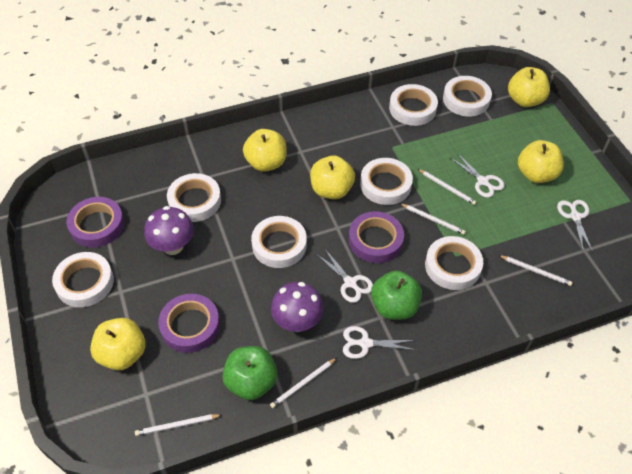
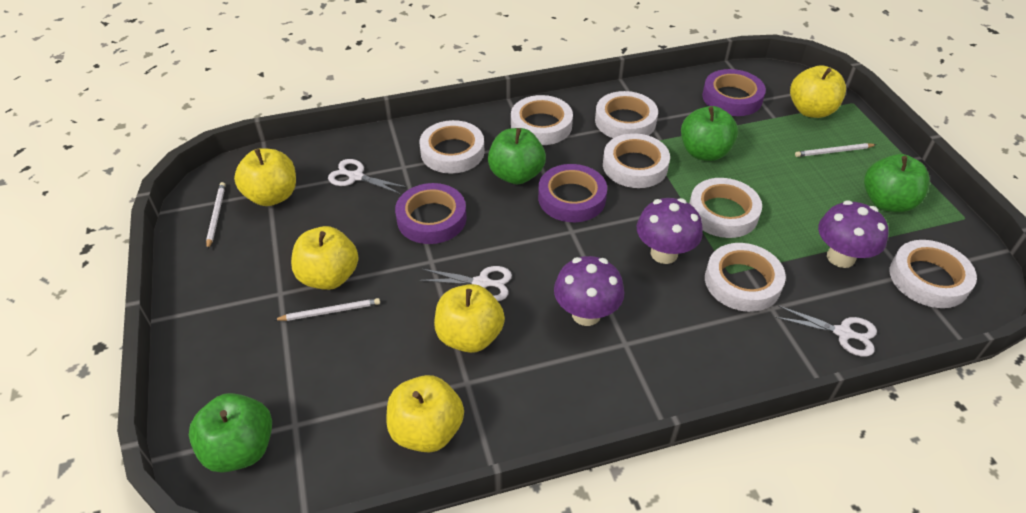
green apple: [222,346,278,400] [371,270,422,320] = 2 -> [189,393,272,473] [488,128,546,184] [681,106,738,161] [864,154,930,212] = 4
purple mushroom: [144,206,194,255] [271,282,324,332] = 2 -> [554,256,624,326] [637,198,703,264] [818,200,889,268] = 3
white pencil: [135,414,222,436] [270,358,337,408] [400,203,466,235] [418,169,476,205] [499,255,573,286] = 5 -> [206,182,226,250] [274,298,380,321] [795,143,876,157] = 3
white scissors: [316,249,373,303] [343,326,416,359] [451,153,505,198] [557,200,593,252] = 4 -> [328,159,408,195] [419,266,512,301] [775,305,877,357] = 3

